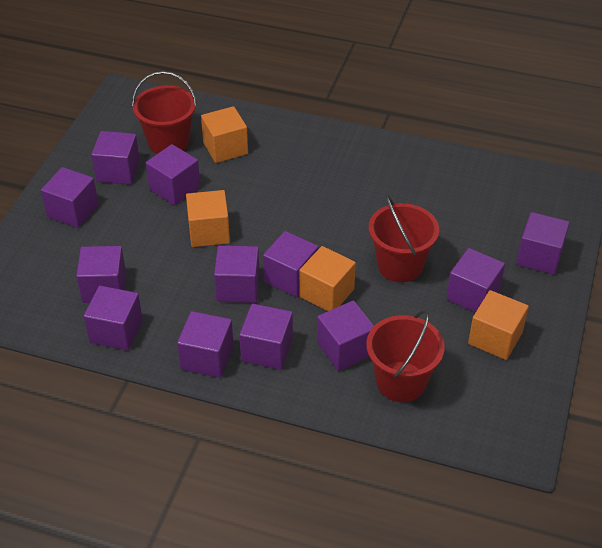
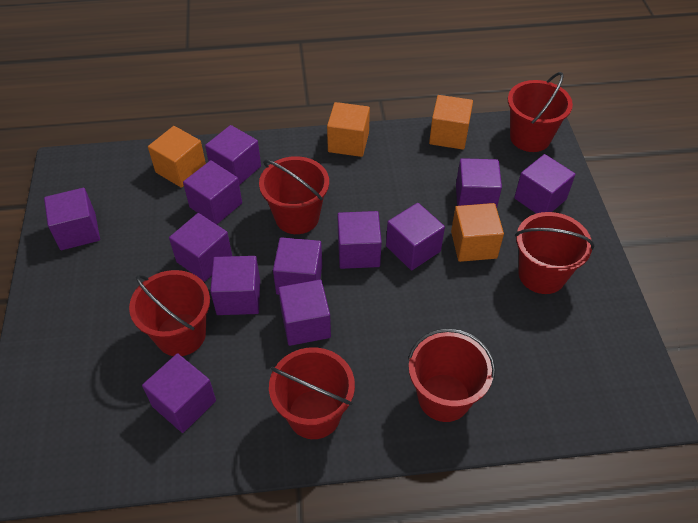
red bucket: [132,71,197,154] [366,310,445,402] [369,195,439,282] = 3 -> [129,270,210,356] [259,156,329,234] [269,347,355,439] [408,328,496,422] [508,72,573,152] [515,212,595,294] = 6

